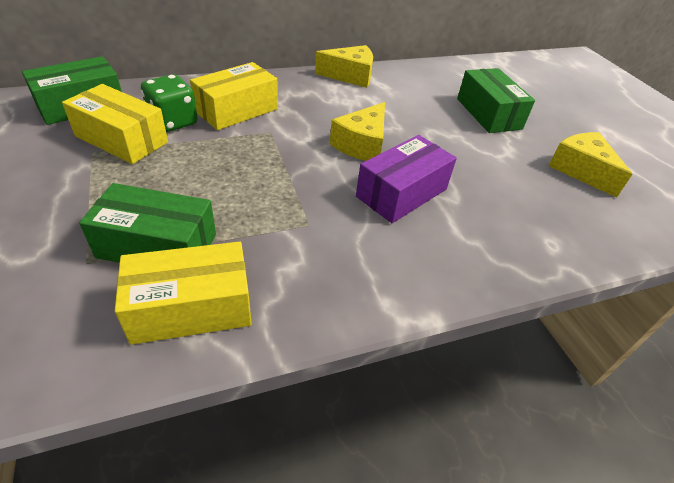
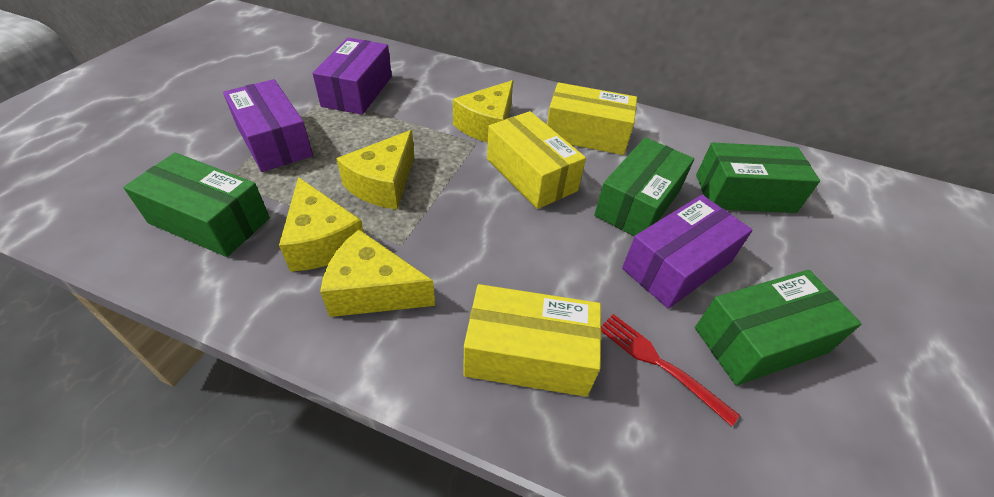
green box: [22,56,122,125] [79,183,216,263] [457,68,535,133] = 3 -> [123,153,270,257] [594,137,694,236] [695,270,861,386] [696,142,820,213] = 4
green dice: [141,74,198,132] = 1 -> none = 0
purple box: [356,135,457,223] = 1 -> [223,79,313,172] [312,38,392,115] [622,195,752,309] = 3
red fork: none = 0 -> [601,314,740,426] = 1
yellow cheese: [315,45,373,88] [330,102,385,161] [549,132,633,198] = 3 -> [279,177,364,272] [320,230,435,317] [336,130,414,210] [453,80,513,143] = 4

